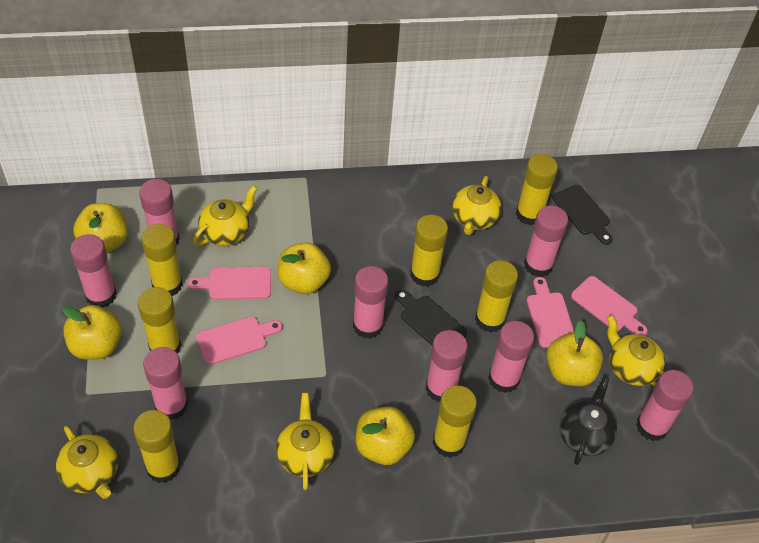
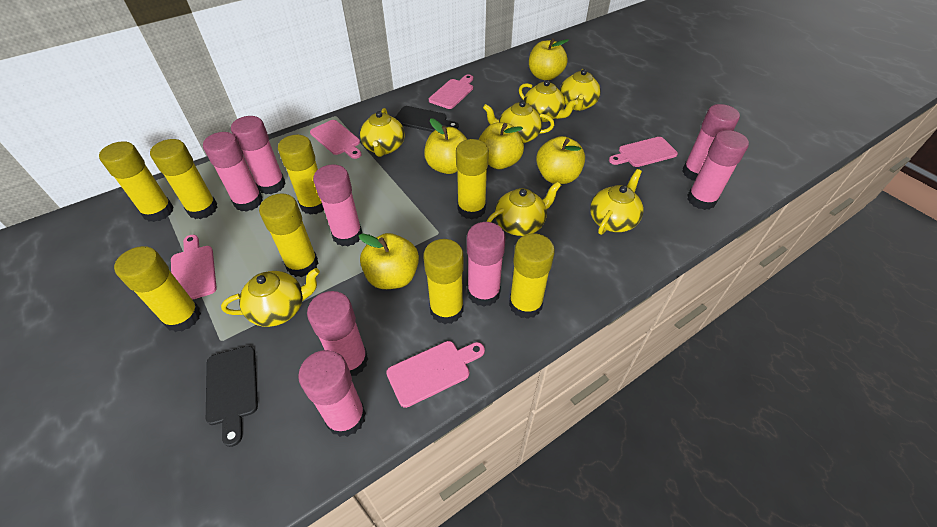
black teapot: [559,377,617,465] = 1 -> none = 0
pink cutting board: [188,267,271,300] [196,316,283,365] [527,277,574,348] [571,276,647,336] = 4 -> [171,235,217,300] [310,120,361,159] [386,341,485,408] [429,75,473,109] [609,137,678,167] = 5
yellow glue stick: [133,410,181,483] [138,287,181,354] [141,224,183,296] [410,215,448,287] [433,385,477,458] [475,260,518,333] [516,154,558,226] = 7 -> [99,141,174,222] [114,246,201,332] [150,139,218,219] [259,193,318,277] [278,135,324,215] [423,239,464,324] [456,139,489,220] [509,233,555,319] = 8
yellow teapot: [56,426,118,499] [193,185,258,246] [276,393,335,490] [452,176,502,235] [607,315,665,386] = 5 -> [221,268,320,327] [360,108,405,157] [483,101,554,143] [487,181,561,236] [519,80,578,122] [560,69,601,111] [590,169,644,235] = 7

